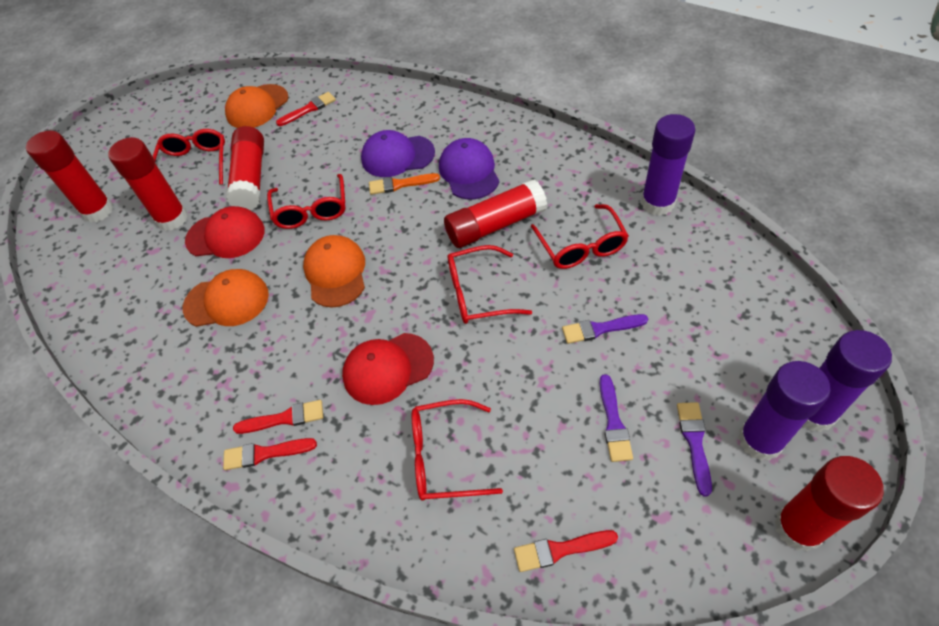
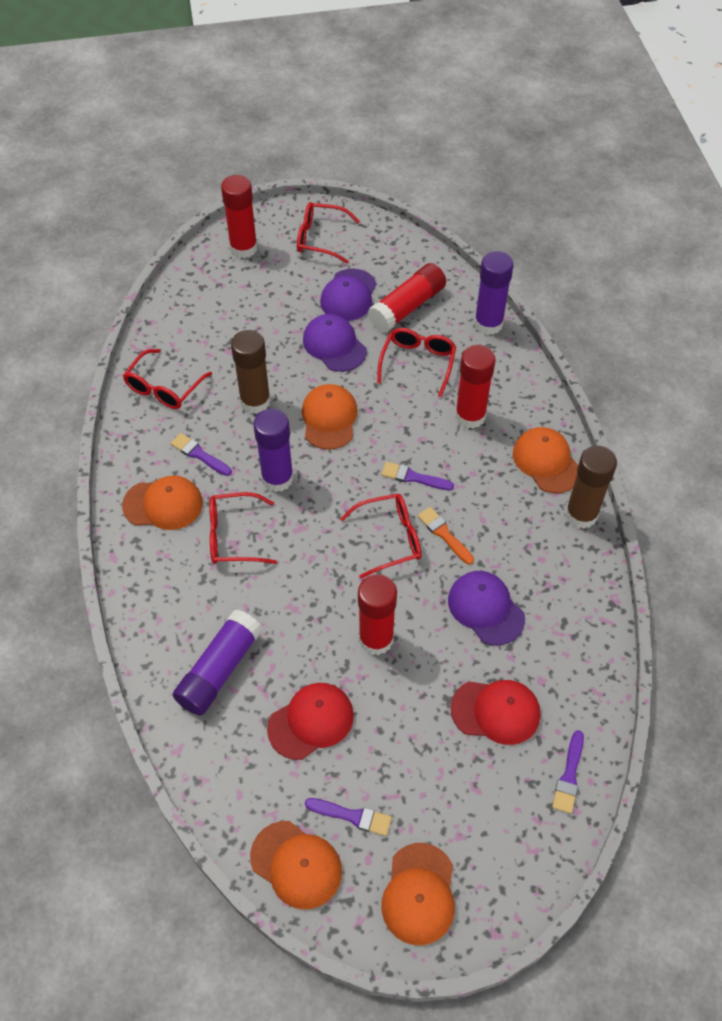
brown glue stick: none = 0 -> [231,330,271,414] [565,446,617,529] = 2
orange cap: [183,269,269,327] [225,84,288,128] [303,235,365,307] = 3 -> [122,476,203,530] [250,821,342,909] [302,384,358,450] [382,843,455,945] [513,427,578,493] = 5
purple brush: [562,314,648,344] [600,374,633,462] [677,402,712,496] = 3 -> [171,433,232,476] [305,798,392,836] [381,462,454,490] [552,730,584,814] = 4
purple cap: [361,130,435,177] [439,138,499,200] = 2 -> [303,314,367,372] [320,269,377,321] [448,571,525,645] = 3
red brush: [223,438,317,470] [233,400,323,434] [276,92,336,126] [514,530,618,572] = 4 -> none = 0
red glue stick: [26,131,113,222] [108,137,188,231] [226,126,264,210] [444,179,547,248] [774,456,884,552] = 5 -> [221,175,258,258] [358,574,397,655] [368,263,446,333] [455,345,496,429] = 4

